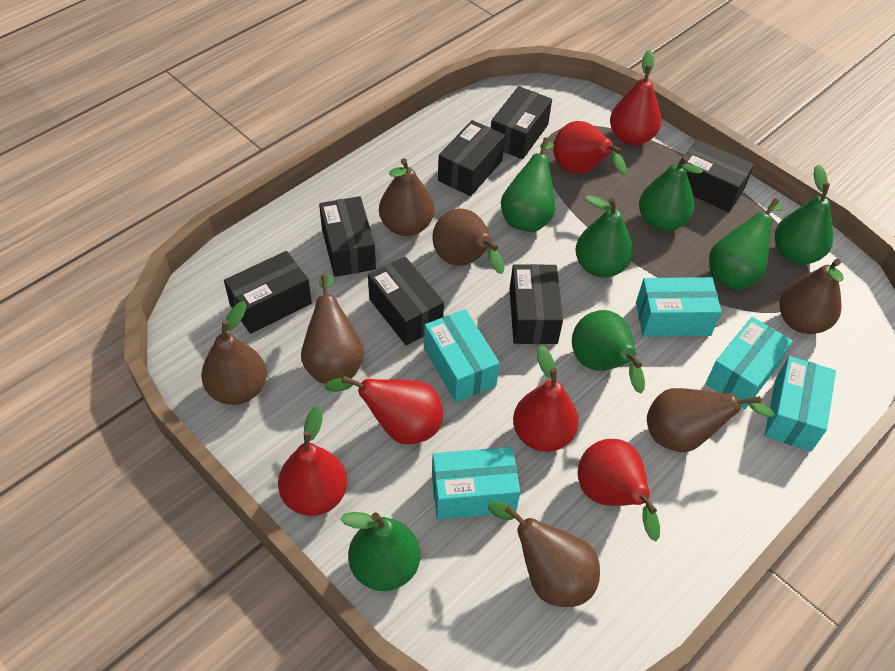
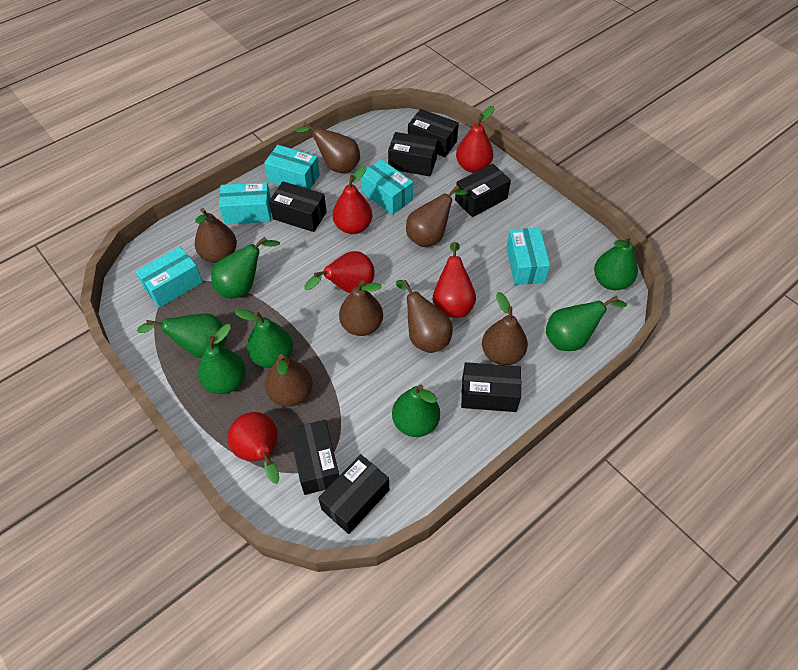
red pear: [278,405,347,516] [324,375,443,444] [513,345,579,452] [553,121,627,175] [578,439,660,541] [610,50,661,146] = 6 -> [227,412,279,484] [305,251,375,293] [333,166,372,234] [433,242,476,318] [456,106,494,173] = 5

